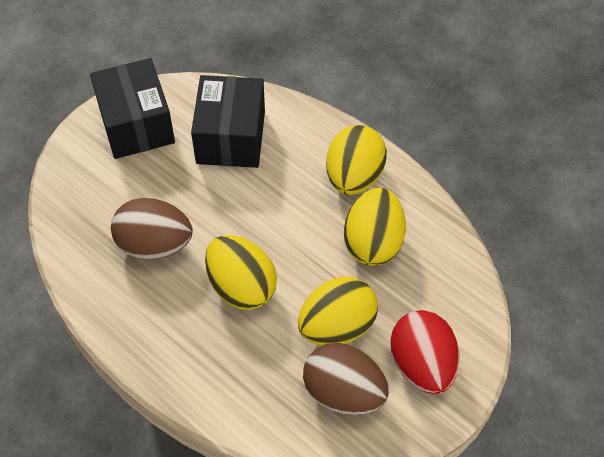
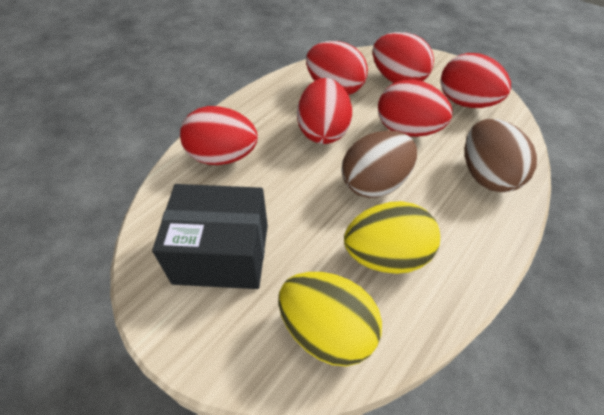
black box: [90,58,175,159] [191,75,265,168] = 2 -> [152,184,268,289] = 1
red egg: [390,310,459,394] = 1 -> [180,106,258,165] [297,78,352,144] [306,41,368,95] [373,32,434,83] [378,79,453,137] [441,53,511,108] = 6
yellow egg: [205,235,277,310] [298,277,378,345] [326,125,387,195] [344,188,406,266] = 4 -> [278,272,382,366] [344,201,440,274] = 2

